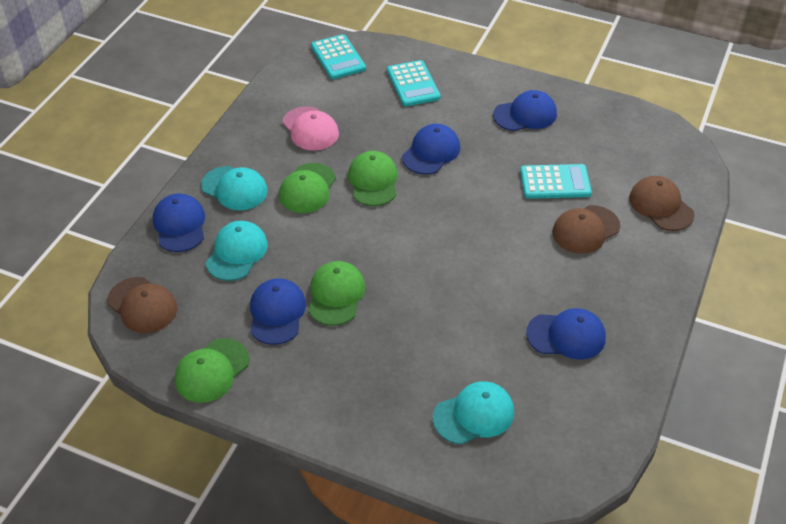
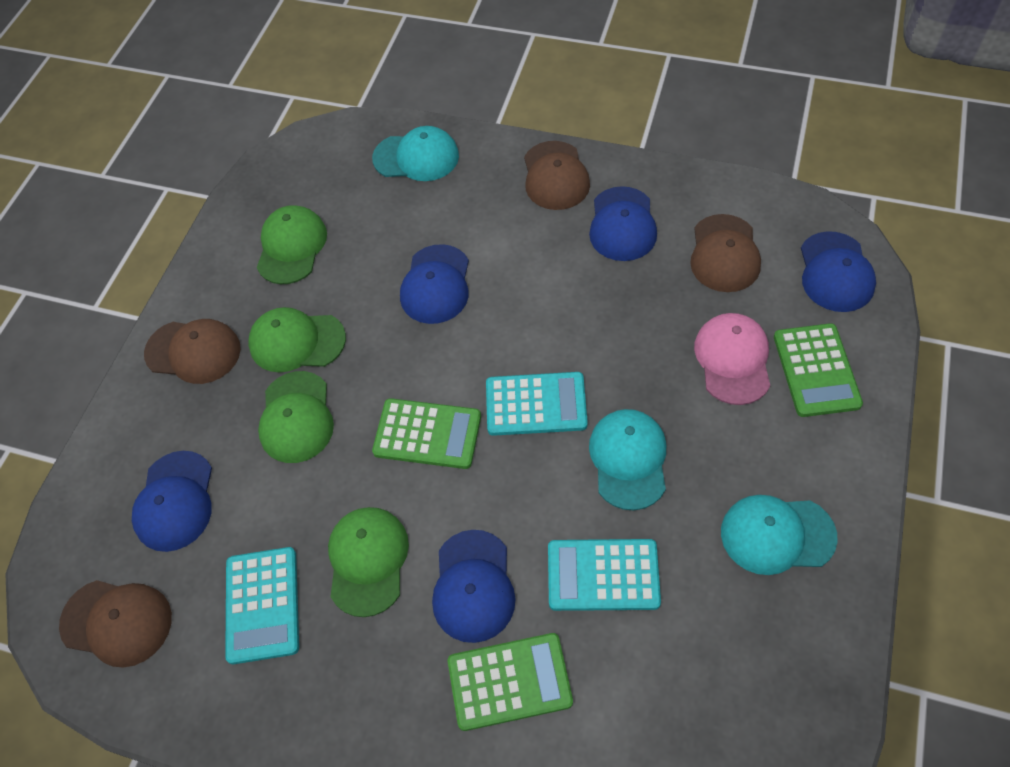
brown cap: [107,277,177,333] [552,205,620,254] [629,176,695,231] = 3 -> [59,580,172,668] [144,319,241,384] [524,141,590,210] [690,214,761,292] = 4
green calculator: none = 0 -> [372,398,481,469] [448,633,573,731] [774,323,863,417] = 3

